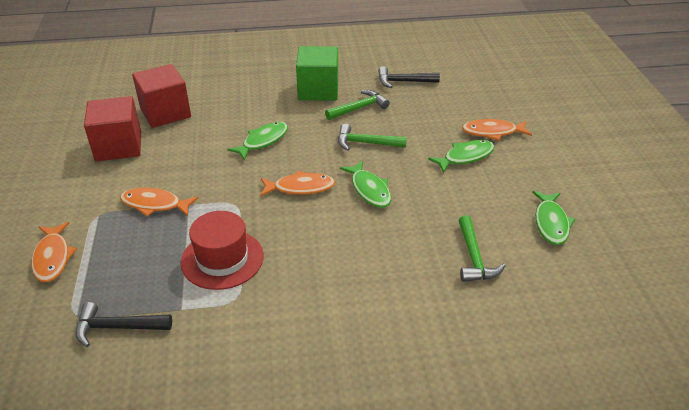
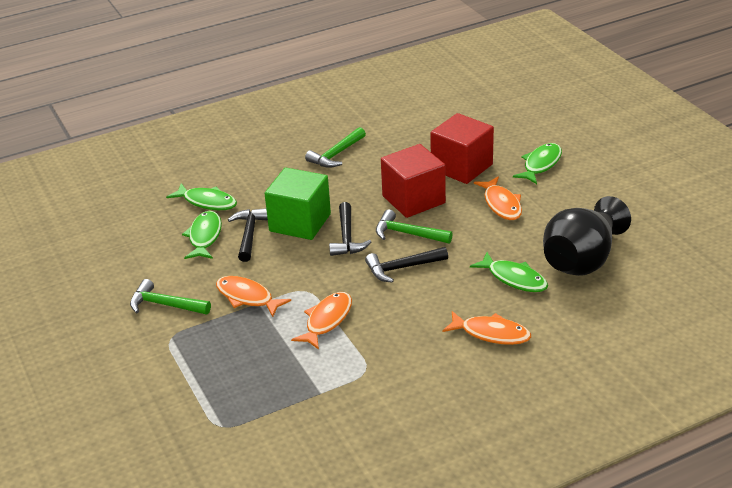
black hammer: [76,302,172,347] [378,66,440,88] = 2 -> [228,208,268,262] [329,202,371,256] [365,247,448,283] = 3
black vase: none = 0 -> [543,196,631,276] = 1
red hat: [181,211,264,290] = 1 -> none = 0

